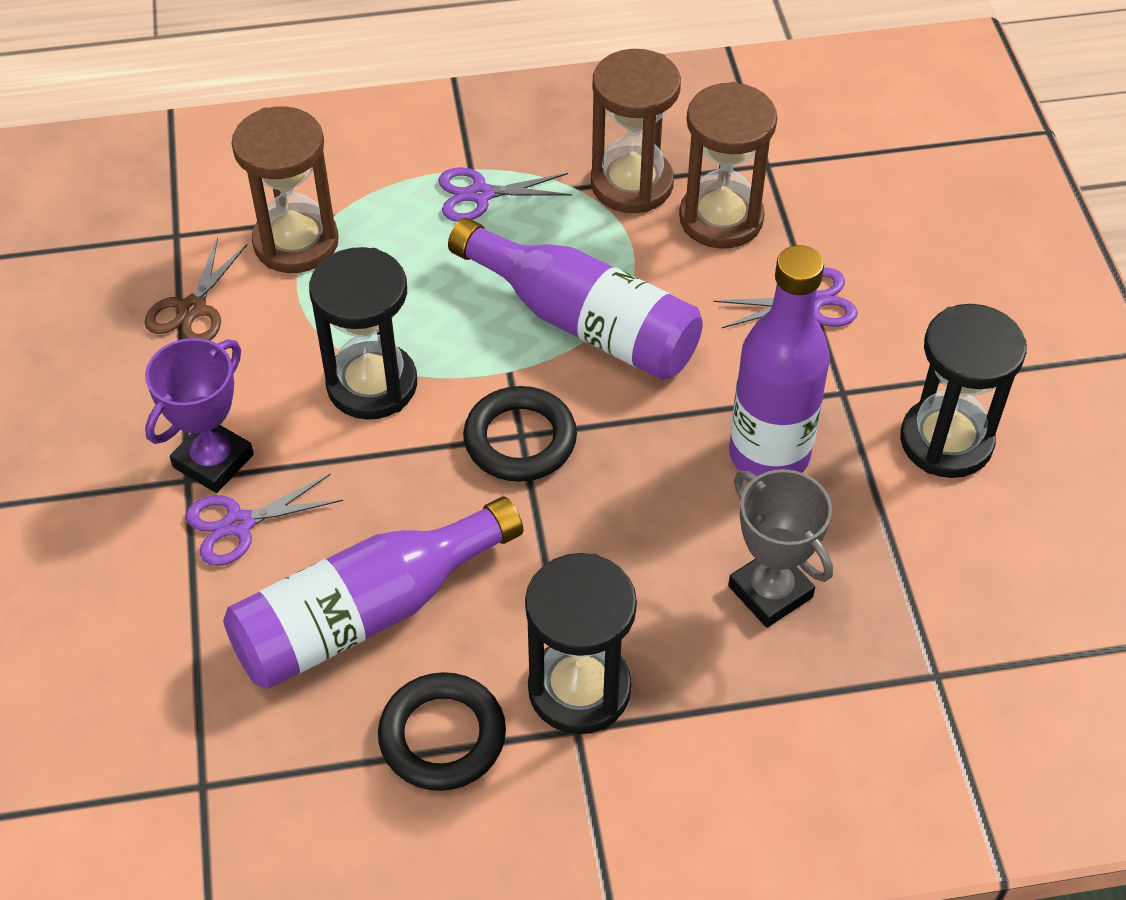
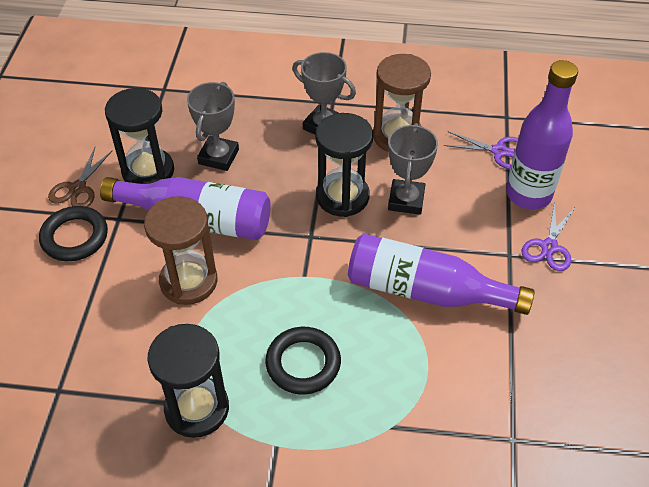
brown hourglass: [232,106,339,273] [591,49,681,213] [679,82,777,249] = 3 -> [144,196,217,305] [373,54,431,152] = 2
grey trophy: [728,469,833,628] = 1 -> [187,82,239,171] [293,52,356,135] [388,123,438,215] = 3
purple scissors: [186,474,343,566] [438,167,572,222] [713,267,858,328] = 3 -> [443,131,519,169] [522,201,575,271] = 2
purple trophy: [145,338,254,493] = 1 -> none = 0

